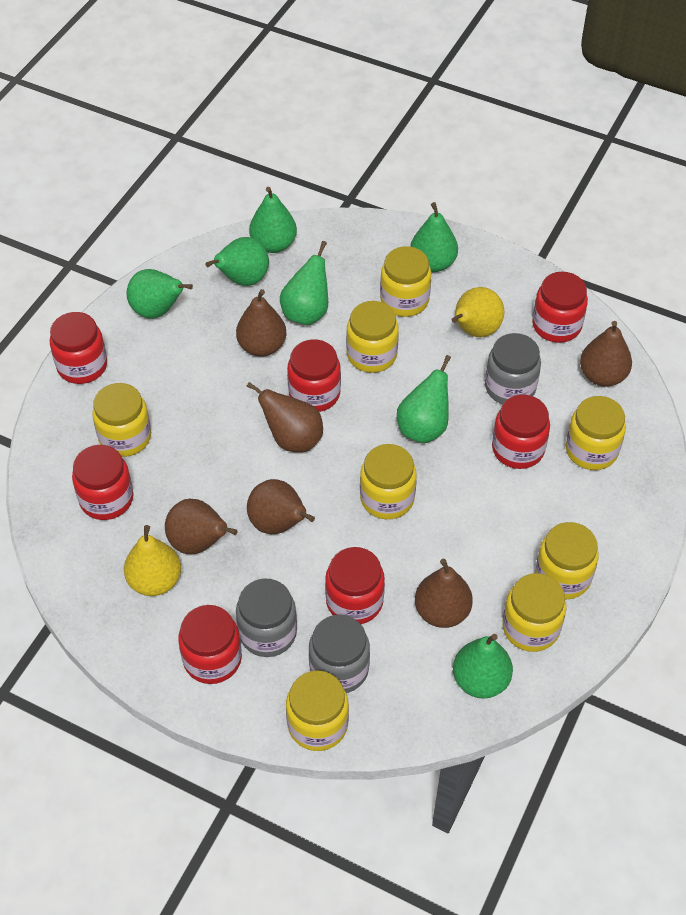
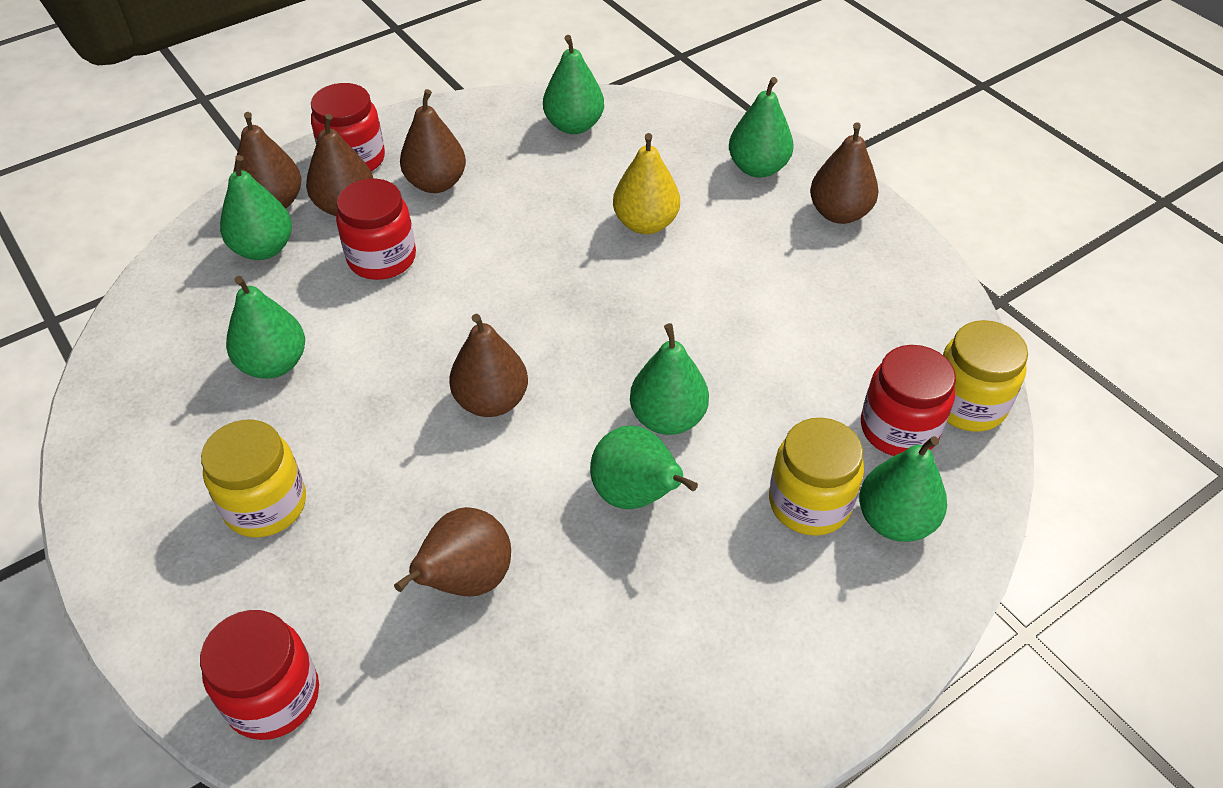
grey jar: [236,579,297,657] [309,615,370,693] [485,333,541,404] = 3 -> none = 0
red jar: [50,312,107,384] [72,445,134,520] [178,605,242,684] [287,339,341,412] [325,547,385,624] [492,395,550,469] [532,272,588,343] = 7 -> [200,610,319,740] [311,83,385,171] [336,179,416,280] [861,345,956,456] = 4
yellow jar: [92,383,151,457] [286,670,349,751] [346,301,399,373] [360,444,417,519] [380,246,431,317] [503,573,566,652] [535,522,599,599] [566,396,626,470] = 8 -> [201,420,306,538] [769,418,864,536] [943,320,1028,432] = 3
yellow pear: [124,525,181,596] [452,287,504,337] = 2 -> [613,133,680,234] = 1

